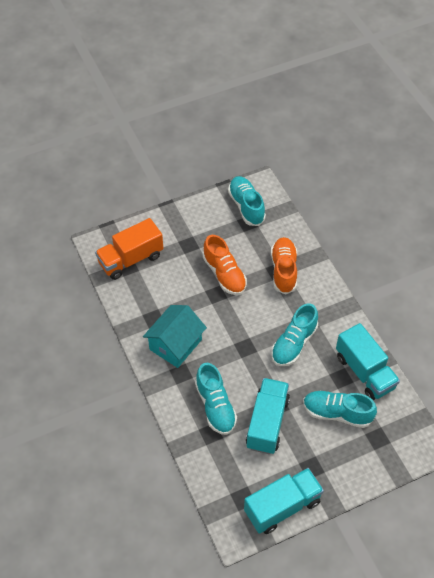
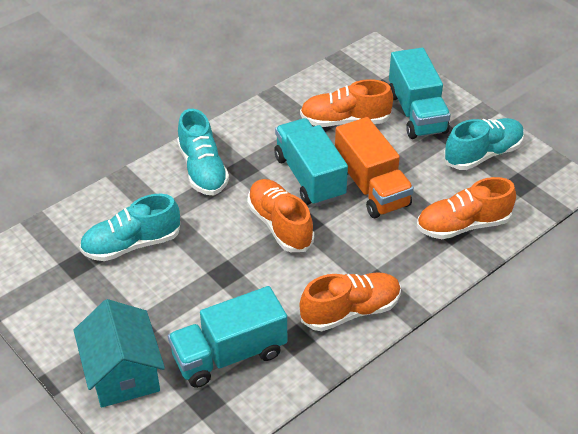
orange shoe: [203,235,247,295] [271,237,297,295] = 2 -> [247,179,314,252] [299,272,401,331] [300,79,393,127] [417,177,516,239] = 4
turquoise shoe: [195,363,237,435] [228,176,266,226] [271,303,318,366] [303,391,377,428] = 4 -> [80,194,180,261] [177,109,229,195] [444,118,524,170] = 3

